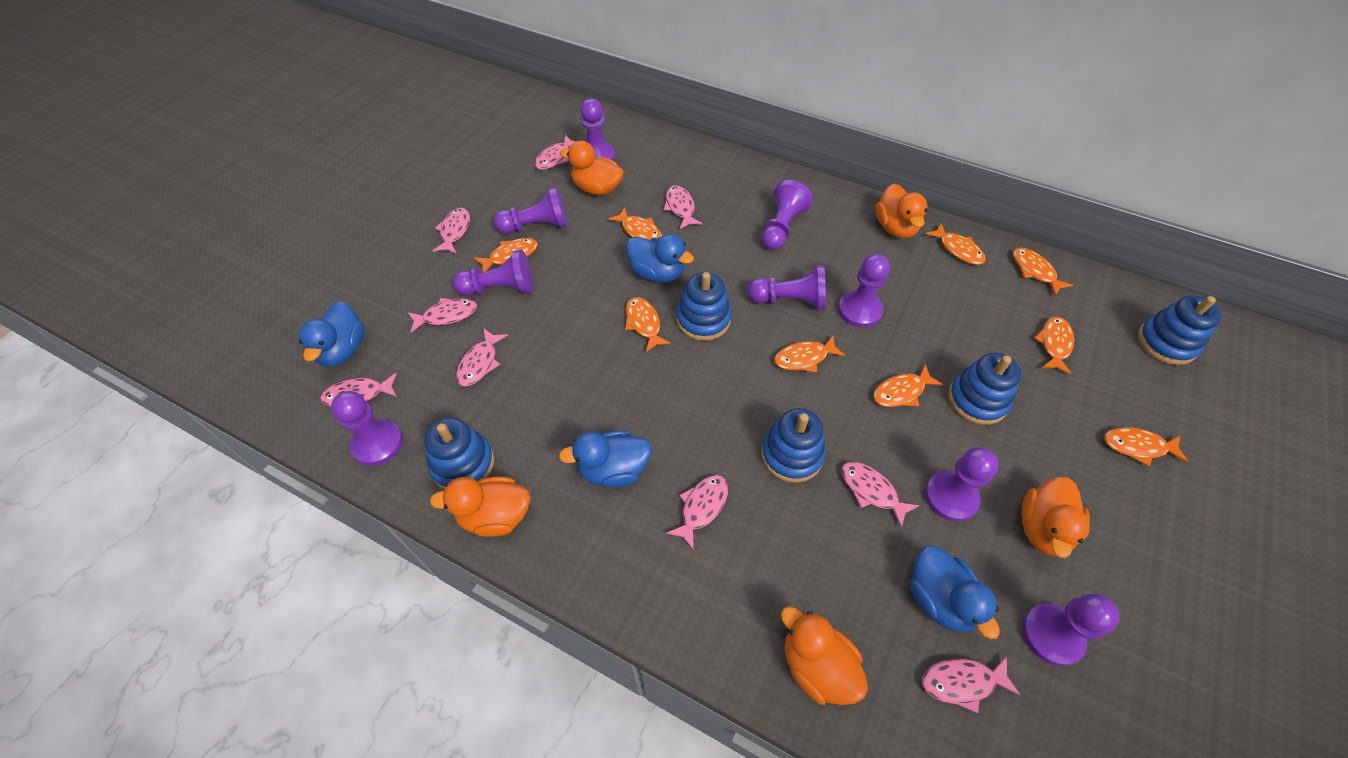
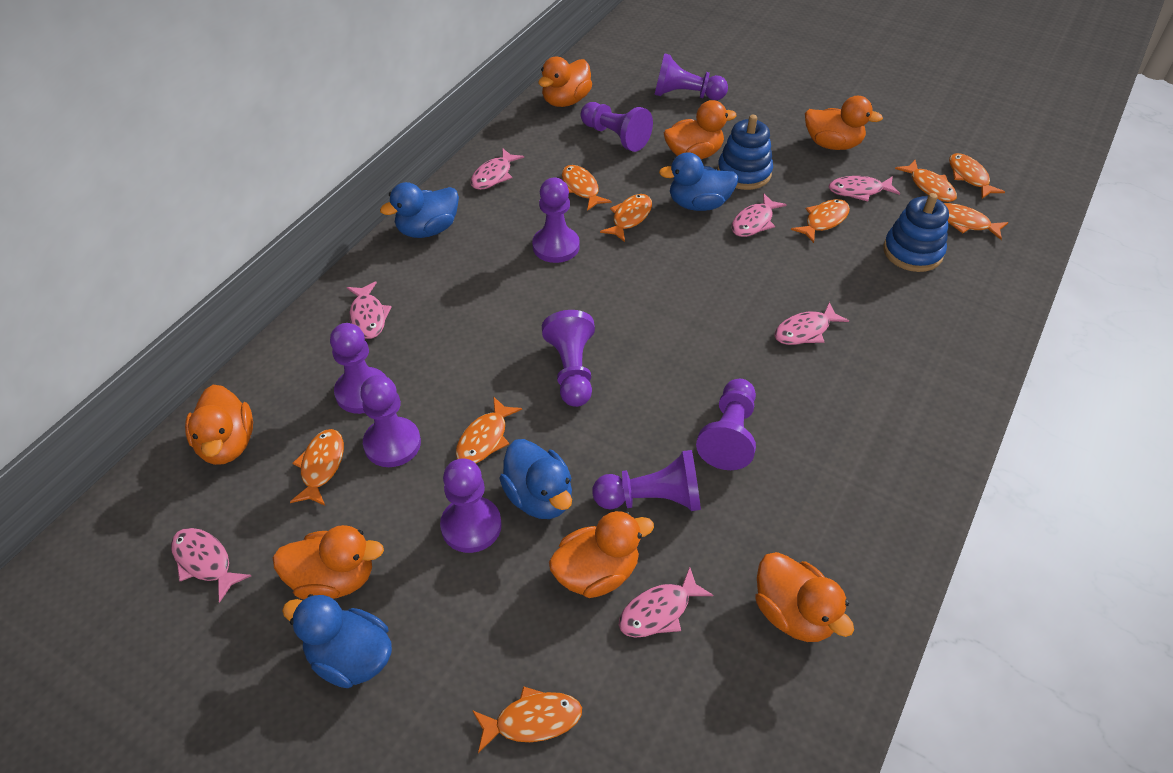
blue stacking toy: [424,417,494,490] [676,272,732,341] [761,408,826,483] [948,352,1021,425] [1138,295,1221,365] = 5 -> [717,115,773,190] [883,193,949,272] = 2
orange duck: [430,477,530,537] [560,141,624,195] [781,606,868,705] [875,184,928,238] [1021,477,1090,558] = 5 -> [185,385,253,465] [273,525,384,599] [538,57,592,107] [549,511,654,598] [664,100,737,159] [755,552,854,642] [805,96,883,150] = 7
pink fish: [320,373,397,406] [408,298,477,333] [432,208,470,254] [456,328,508,386] [535,135,576,170] [664,185,702,229] [666,475,728,550] [841,462,919,528] [922,656,1020,713] = 9 -> [171,528,251,603] [347,281,391,339] [470,149,524,190] [619,567,713,638] [731,193,787,237] [774,302,849,345] [829,176,900,202] = 7

